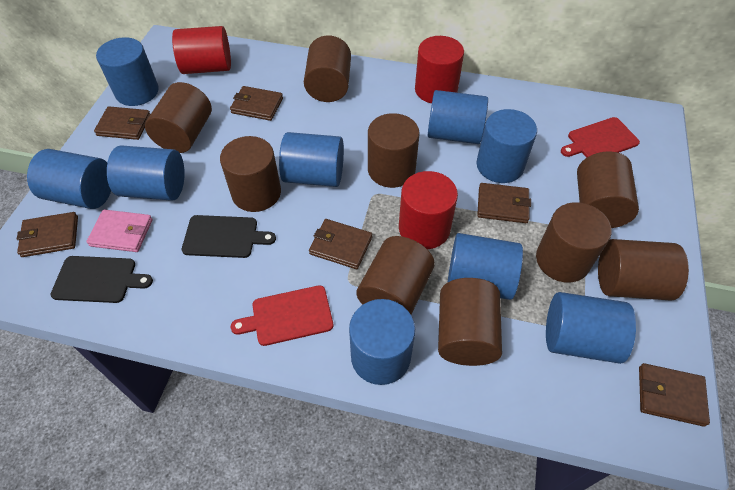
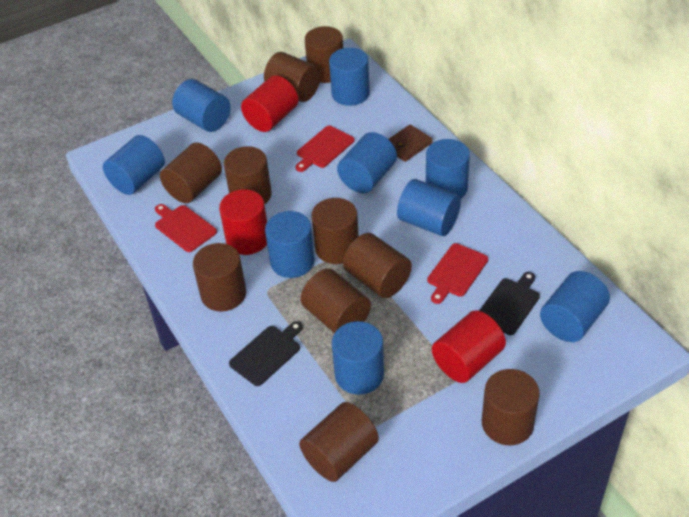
brown cylinder: [145,82,212,153] [220,136,281,212] [304,35,351,102] [357,236,435,314] [368,113,420,188] [438,278,502,366] [536,202,612,283] [577,151,639,228] [598,239,689,301] = 9 -> [160,143,222,203] [193,243,246,311] [224,146,272,205] [264,52,320,102] [299,402,379,482] [300,269,371,333] [305,26,343,83] [311,198,359,264] [343,233,412,298] [482,369,540,445] = 10
brown wallet: [17,212,78,257] [94,106,151,140] [230,86,283,121] [309,219,372,269] [477,183,531,223] [639,363,710,427] = 6 -> [388,124,433,162] = 1
pink wallet: [86,209,153,252] = 1 -> none = 0
red cutting board: [231,285,333,346] [561,117,640,158] = 2 -> [155,204,217,252] [296,126,354,172] [427,243,488,304] = 3

